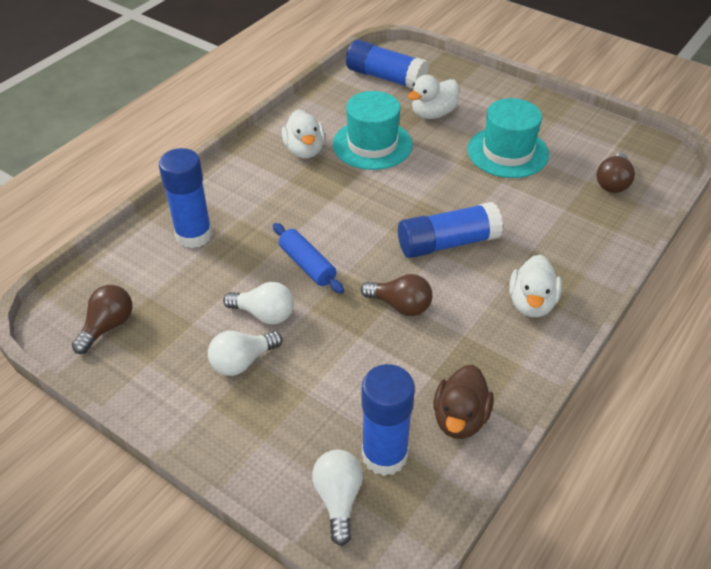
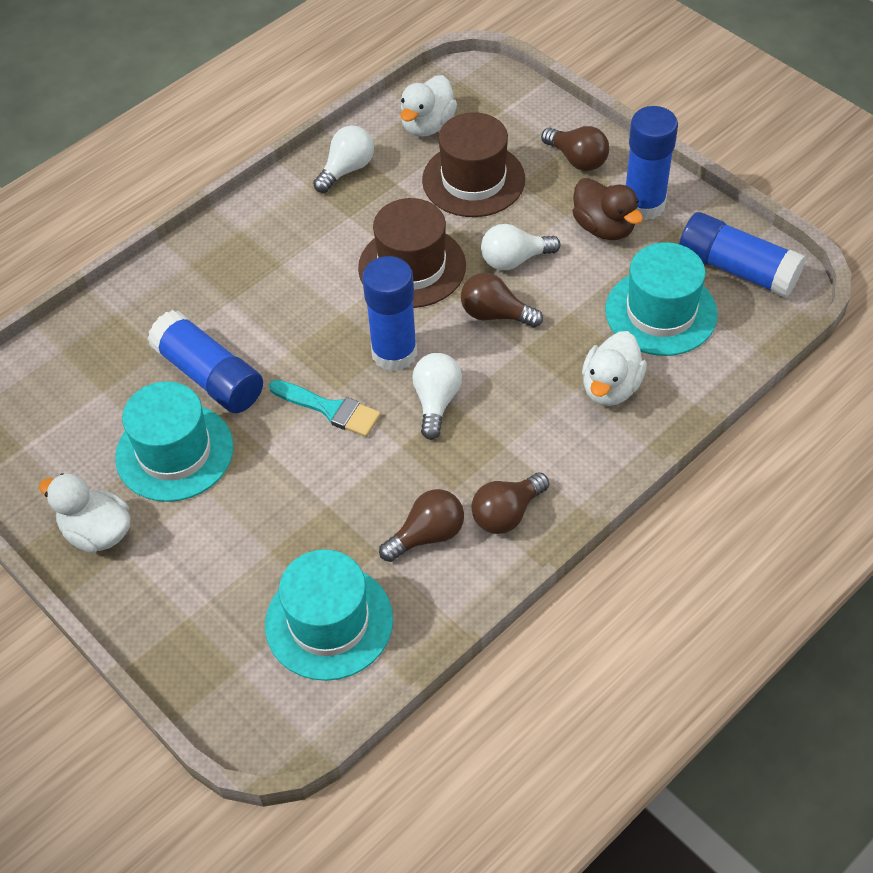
blue rolling pin: [273,223,344,294] = 1 -> none = 0
brown hat: none = 0 -> [358,198,466,308] [422,112,525,217] = 2
brown light bulb: [72,285,132,354] [361,274,432,316] [597,153,635,193] = 3 -> [379,489,464,562] [461,273,543,327] [471,472,549,534] [541,126,609,171] = 4
turquoise brush: none = 0 -> [269,380,381,437] = 1
turquoise hat: [333,91,413,170] [467,98,549,178] = 2 -> [115,381,233,502] [265,549,393,681] [605,242,718,356] = 3

